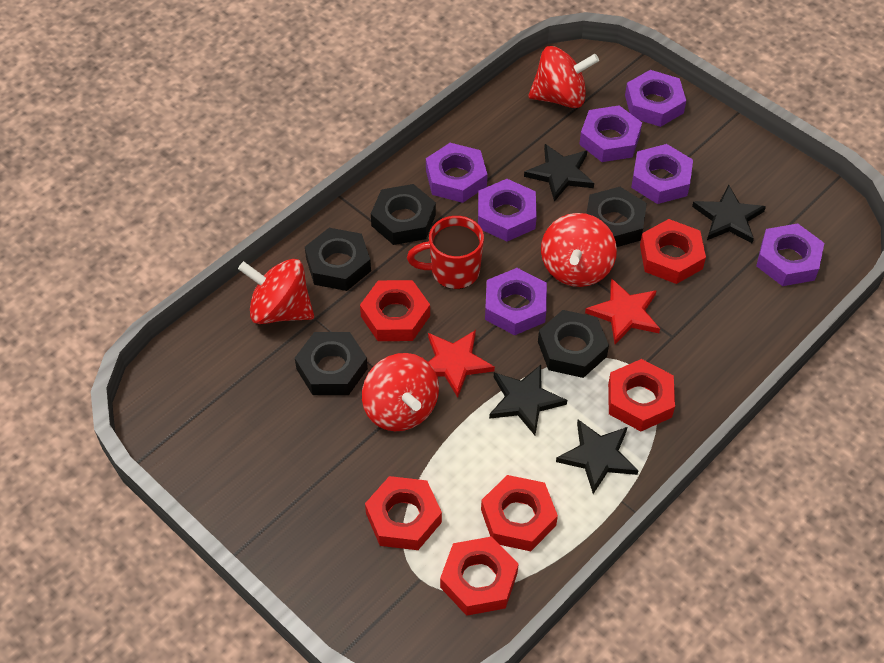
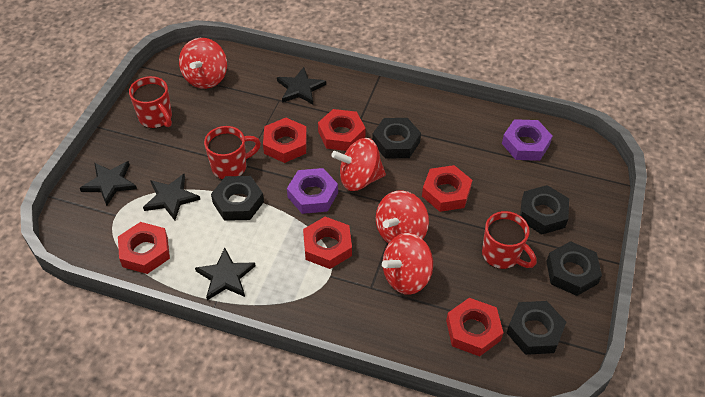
purple nut: [426,143,487,203] [478,179,537,241] [485,268,547,335] [579,105,642,162] [625,70,686,127] [631,144,693,204] [756,224,824,286] = 7 -> [287,168,338,214] [502,119,553,161] = 2
red mug: [407,216,484,289] = 1 -> [129,76,172,128] [204,126,261,180] [482,211,537,269] = 3
red star: [428,330,495,397] [585,278,660,344] = 2 -> none = 0

